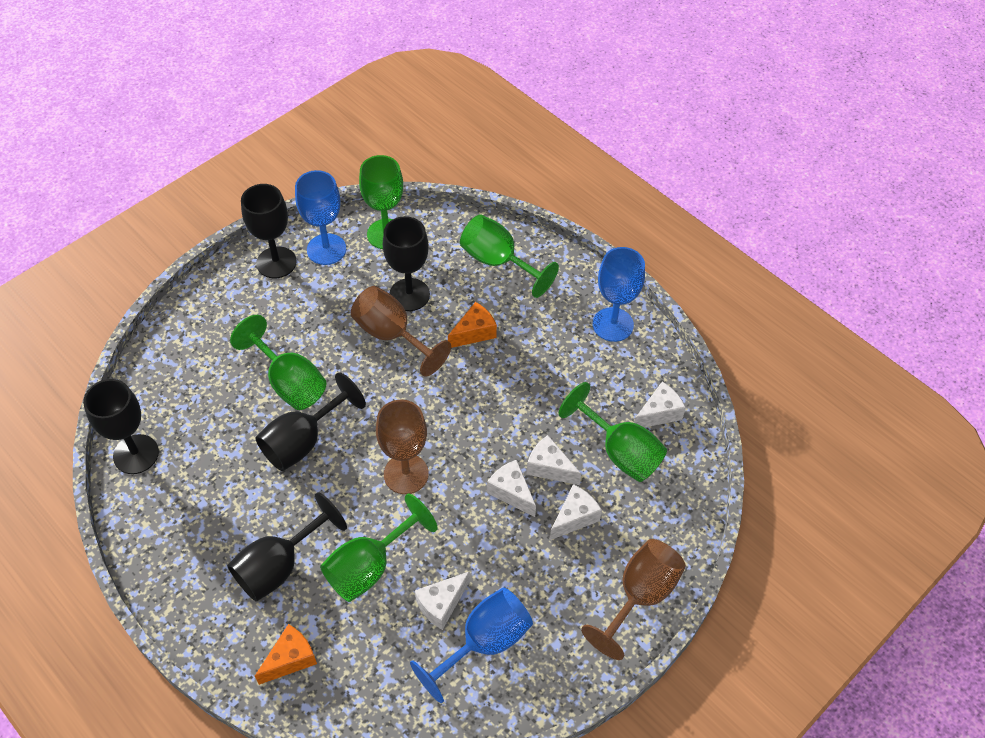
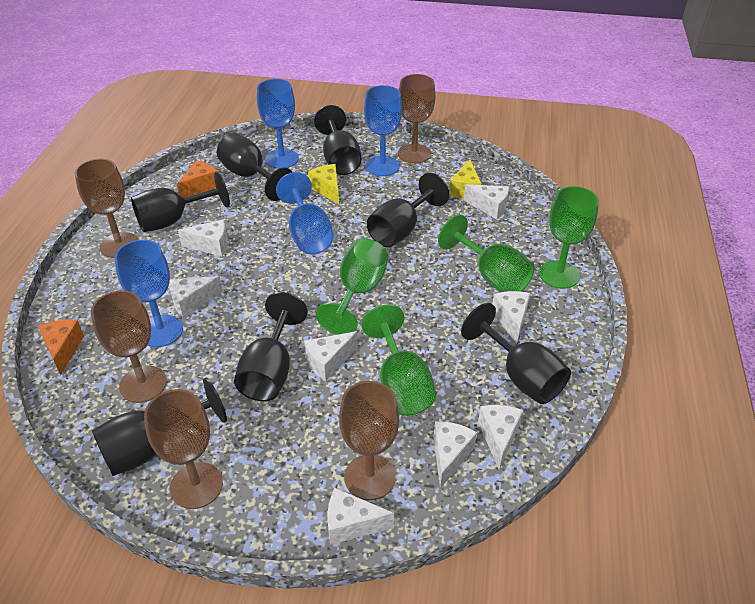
black goblet: [83,379,159,474] [227,492,347,602] [241,184,297,278] [256,372,366,471] [383,216,430,311] = 5 -> [92,378,227,476] [131,172,230,232] [217,133,292,201] [234,292,308,401] [314,105,362,175] [367,173,449,247] [461,303,571,404] = 7
blue goblet: [295,170,346,265] [410,588,533,703] [593,247,645,342] = 3 -> [114,240,183,347] [257,79,299,169] [276,172,333,254] [364,85,402,176] = 4
brown goblet: [351,286,451,377] [376,400,429,494] [581,539,686,660] = 3 -> [75,159,139,258] [91,290,167,403] [144,389,223,509] [339,381,399,500] [398,74,435,164] = 5
green goblet: [230,315,326,410] [320,494,438,602] [359,155,403,249] [460,215,559,298] [559,382,667,482] = 5 -> [316,238,388,335] [361,305,436,416] [438,215,535,292] [539,186,599,289] = 4
white cheese: [415,571,470,630] [487,460,536,517] [526,435,581,485] [550,484,602,540] [634,382,686,427] = 5 -> [169,276,223,318] [178,220,228,256] [304,331,358,381] [327,488,394,545] [434,421,477,488] [464,184,509,219] [478,405,523,470] [492,291,530,344] = 8
yellow cheese: none = 0 -> [308,164,339,204] [449,159,481,198] = 2

